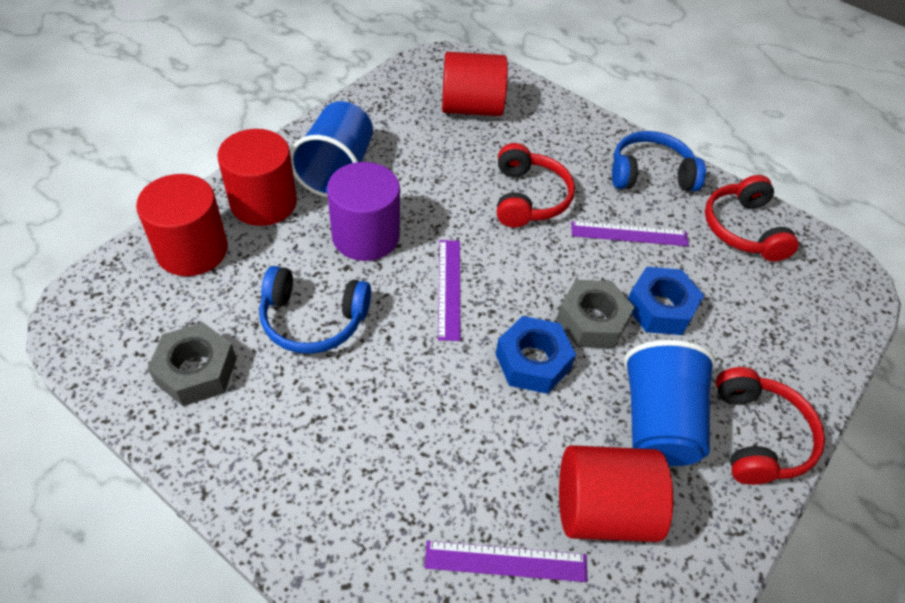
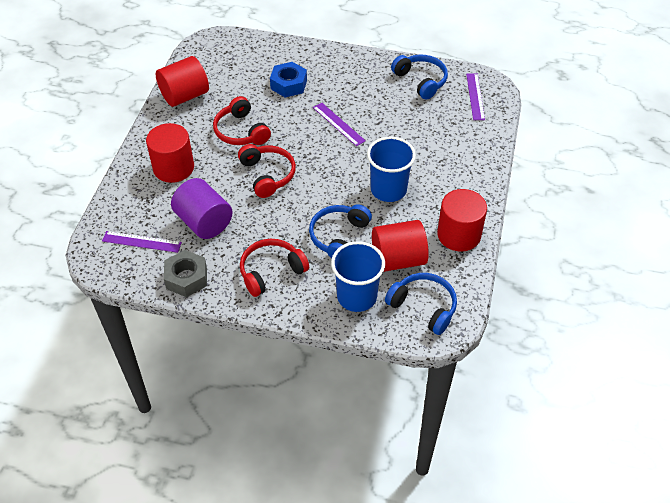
blue headphones: [259,266,371,354] [612,131,706,191] = 2 -> [309,204,372,258] [385,273,457,335] [391,55,448,100] = 3
blue nut: [496,316,576,394] [628,267,705,335] = 2 -> [270,62,307,97] = 1
grey nut: [147,323,236,406] [556,280,635,348] = 2 -> [164,250,207,297] = 1

